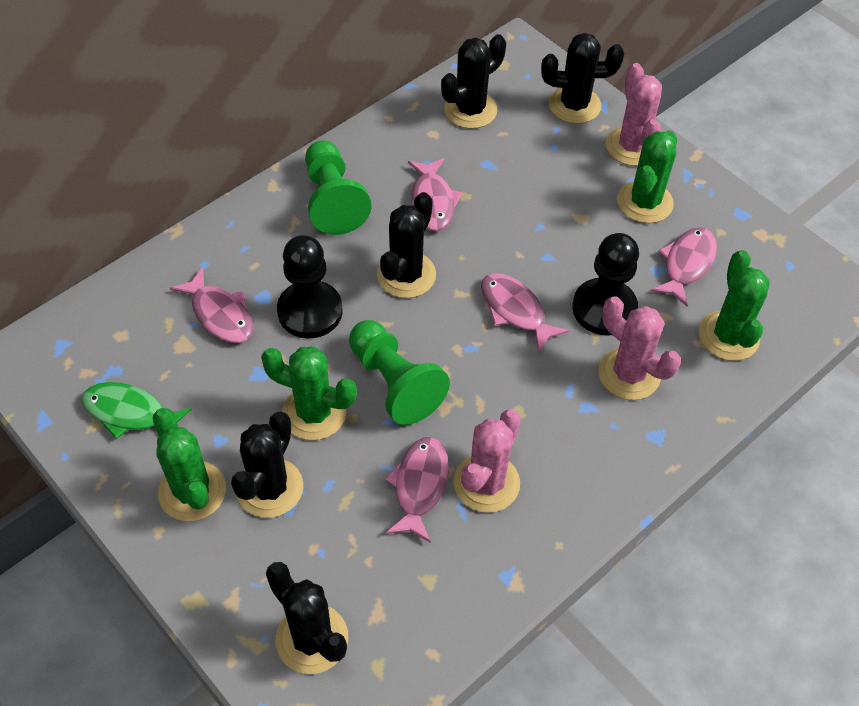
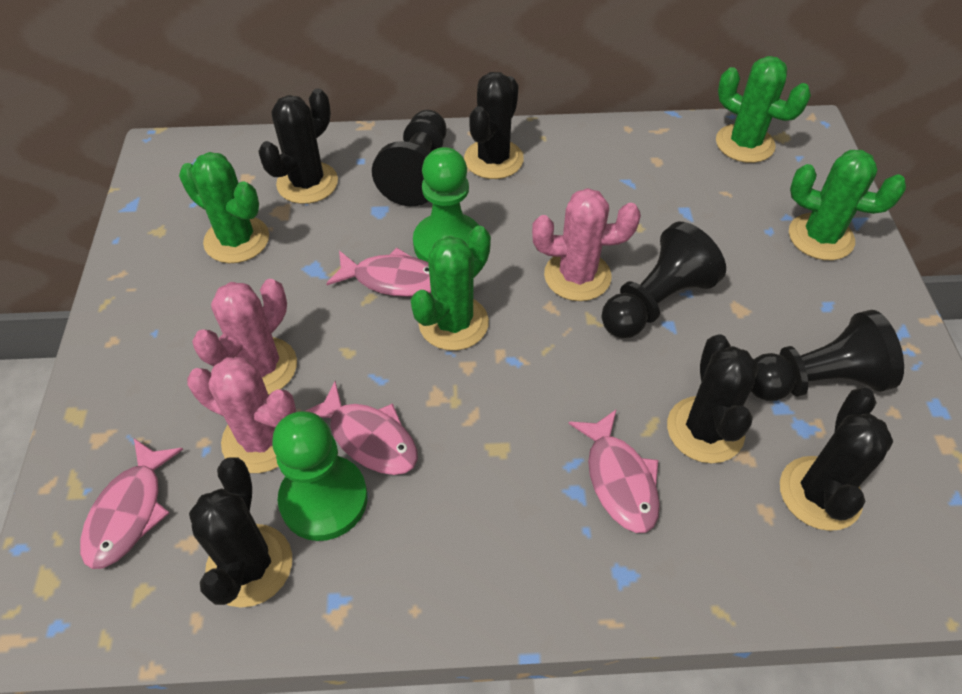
black pawn: [277,235,343,338] [572,233,639,336] = 2 -> [372,110,446,206] [602,222,726,338] [751,310,904,401] = 3
green fish: [82,382,192,439] = 1 -> none = 0
pink fish: [170,267,254,343] [385,437,449,543] [408,158,462,231] [481,273,569,352] [650,227,717,307] = 5 -> [80,439,183,569] [305,381,418,475] [326,248,431,297] [569,409,660,533] = 4

